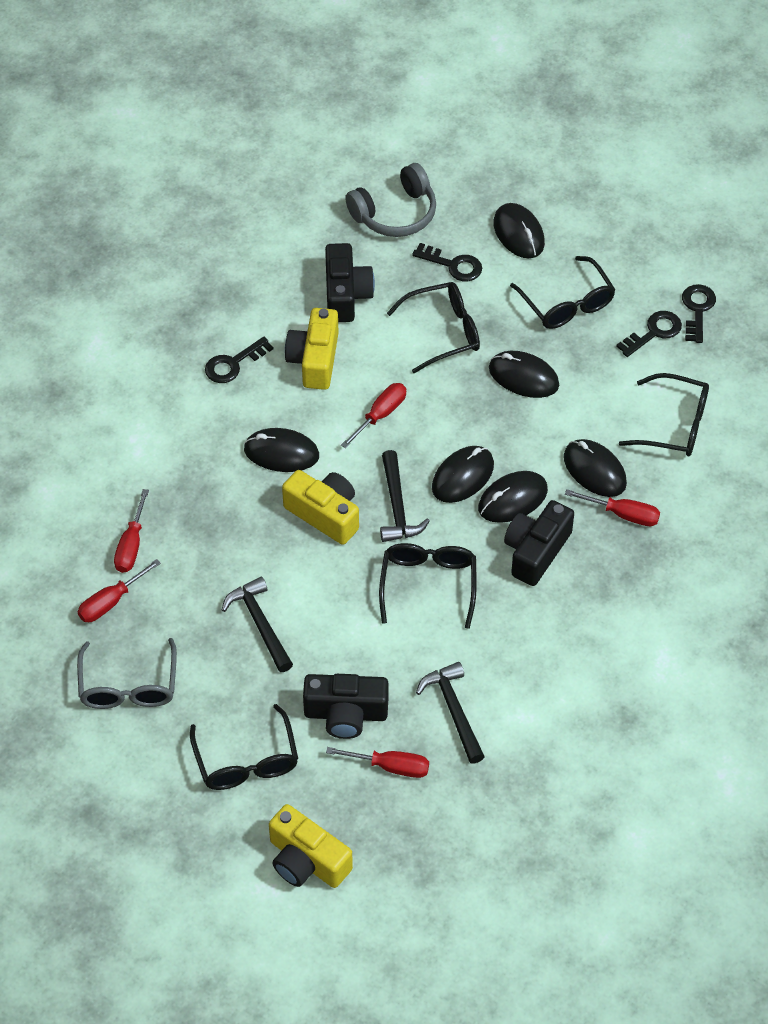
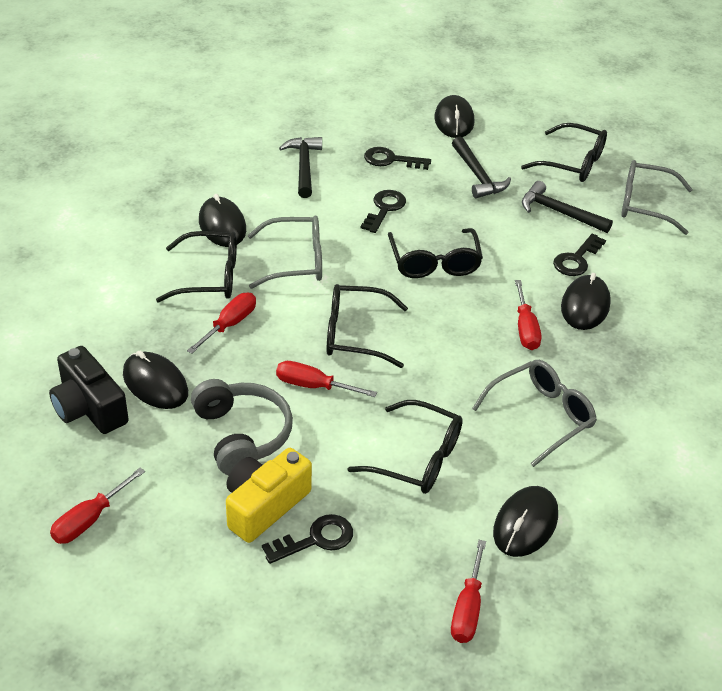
black camera: [303,674,389,739] [325,243,375,322] [504,500,574,586] = 3 -> [49,346,129,434] = 1
black mouse: [244,428,319,472] [432,446,494,503] [478,471,548,523] [489,351,559,398] [494,203,545,258] [564,439,627,497] = 6 -> [123,351,188,409] [199,194,246,247] [434,95,474,138] [493,486,558,557] [561,273,611,330] = 5
grey glasses: [77,638,177,709] = 1 -> [248,216,322,289] [472,360,597,467] [621,160,693,235] = 3
yellow camera: [269,804,353,888] [282,470,359,545] [285,308,338,390] = 3 -> [226,448,312,543] = 1

